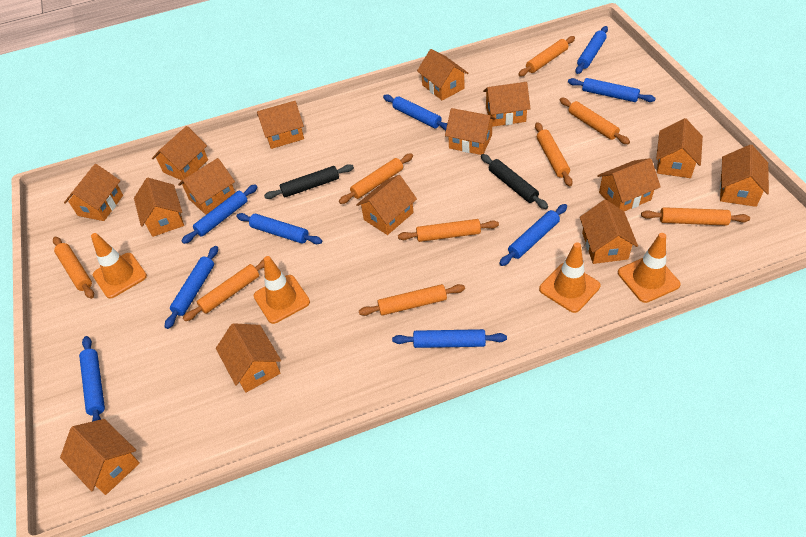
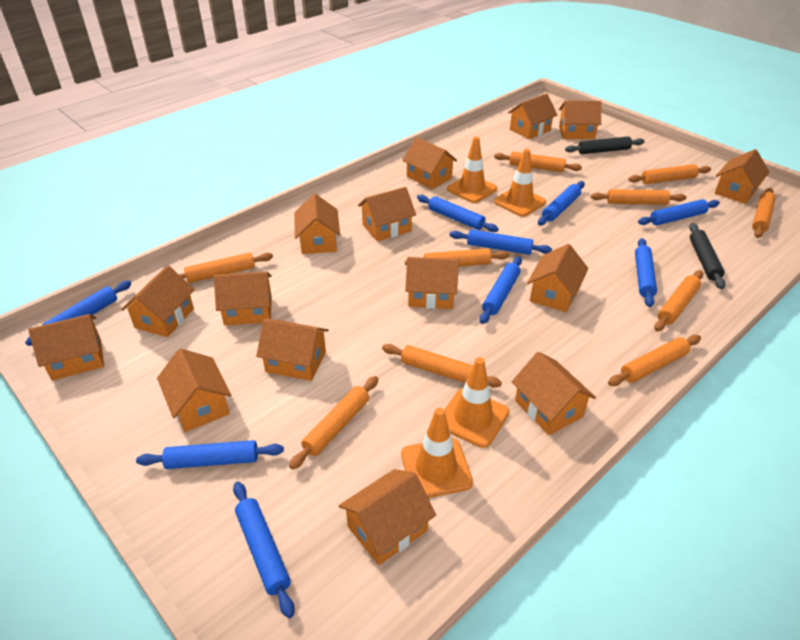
orange rolling pin: [53,237,94,299] [183,259,264,321] [339,153,413,204] [359,284,465,316] [398,219,499,242] [518,36,575,76] [535,122,573,186] [560,98,630,144] [641,207,750,226] = 9 -> [179,253,273,283] [289,376,378,470] [382,344,502,388] [405,248,510,267] [494,152,582,172] [591,189,686,205] [608,335,701,386] [628,164,711,184] [654,270,703,332] [752,188,776,238] = 10

